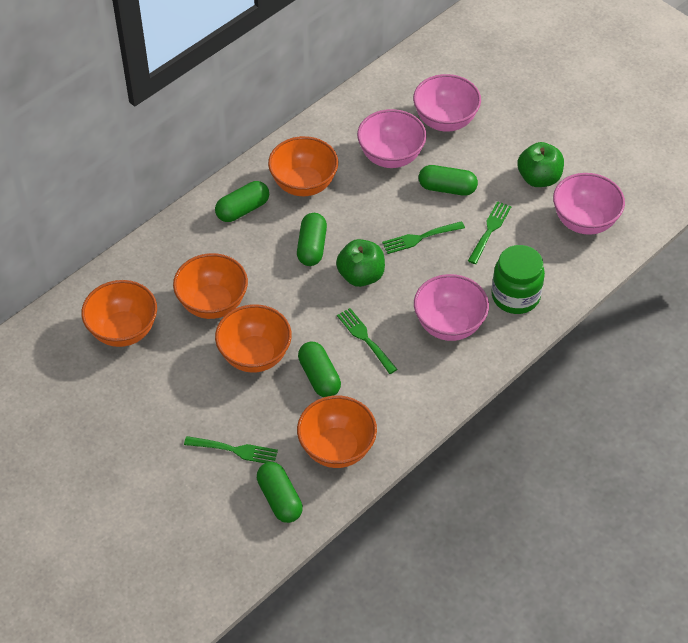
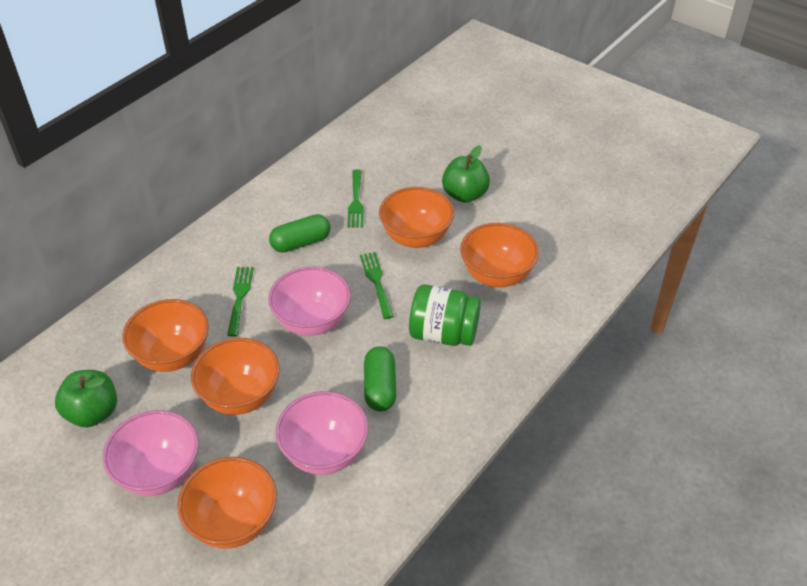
green capsule: [215,181,269,222] [257,462,303,523] [297,213,327,266] [298,342,341,397] [419,165,478,196] = 5 -> [269,214,331,253] [364,346,396,412] = 2
green fork: [184,436,278,463] [337,308,398,374] [382,221,465,254] [468,201,511,264] = 4 -> [227,267,254,337] [347,169,364,228] [360,252,394,319] = 3
pink bowl: [357,109,427,168] [413,74,481,132] [414,274,489,341] [553,173,625,235] = 4 -> [103,410,199,496] [268,267,351,336] [275,391,369,475] = 3

